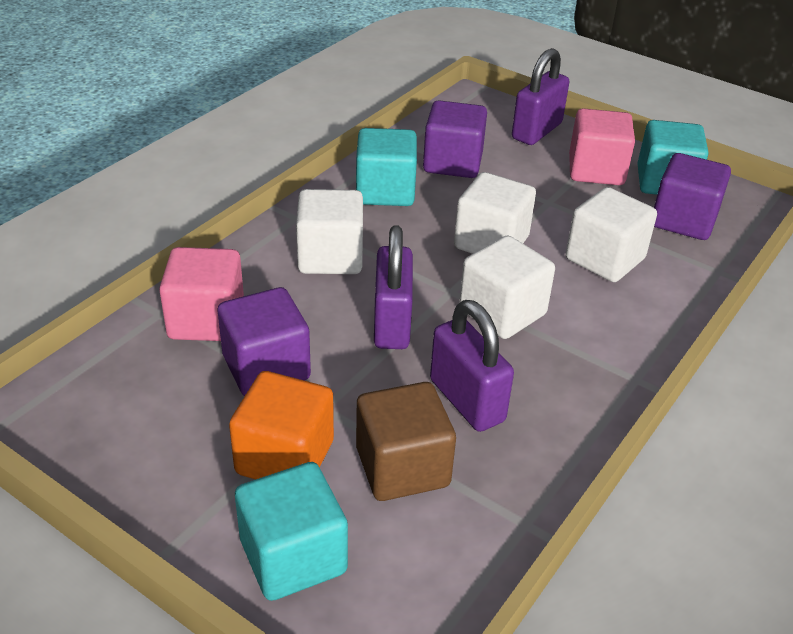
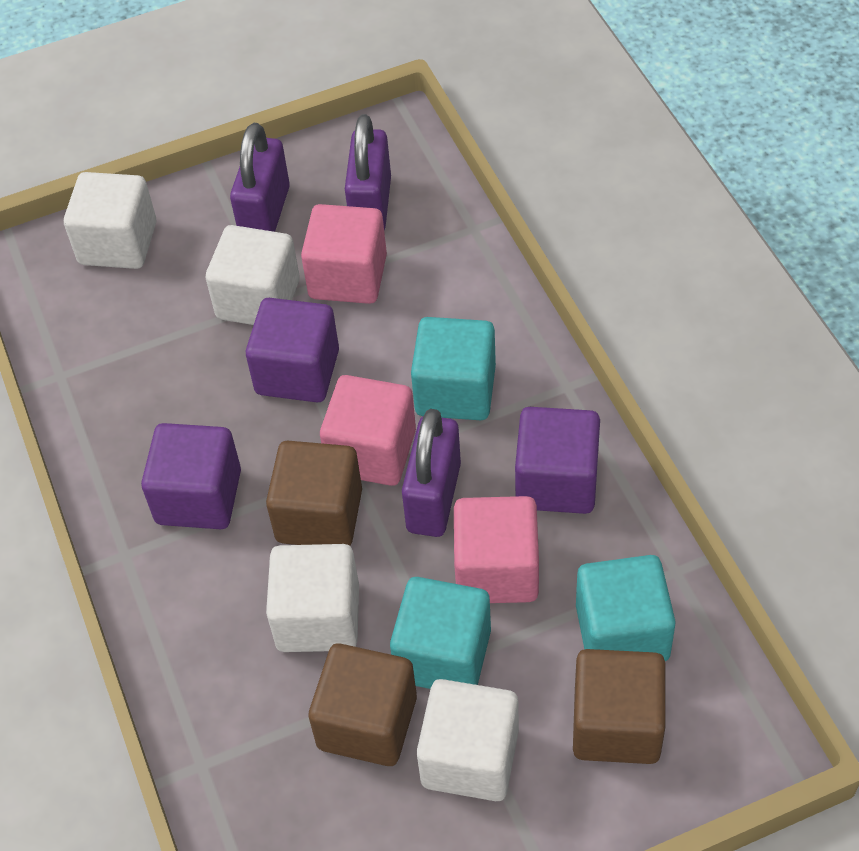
brown cube: [356,382,456,501] = 1 -> [266,441,362,546] [309,643,417,766] [573,649,666,764] = 3
orange cube: [229,371,334,480] = 1 -> none = 0
pink cube: [159,247,244,341] [569,108,635,185] = 2 -> [301,204,387,304] [320,375,416,486] [454,496,539,603] = 3

